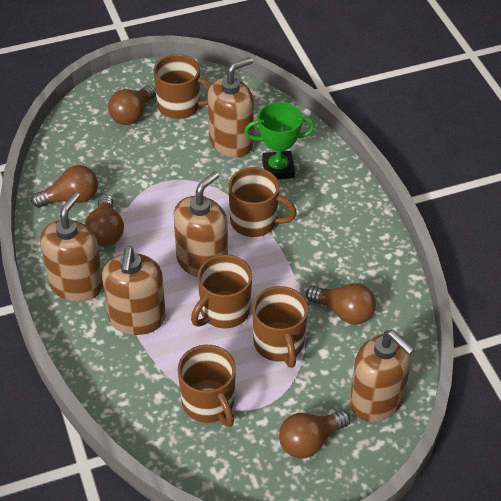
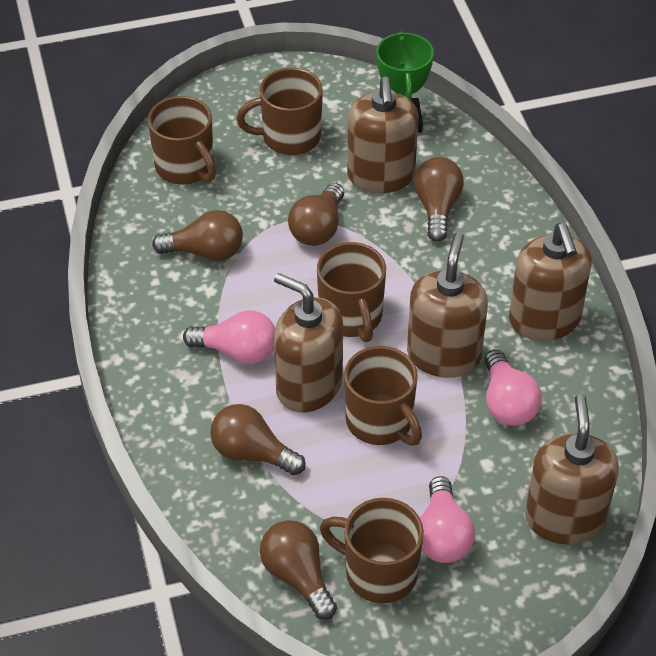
pink light bulb: none = 0 -> [183,310,275,364] [420,476,475,563] [485,350,542,426] = 3

